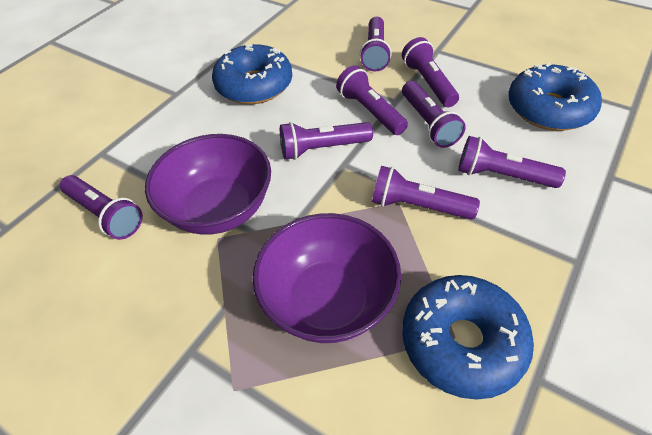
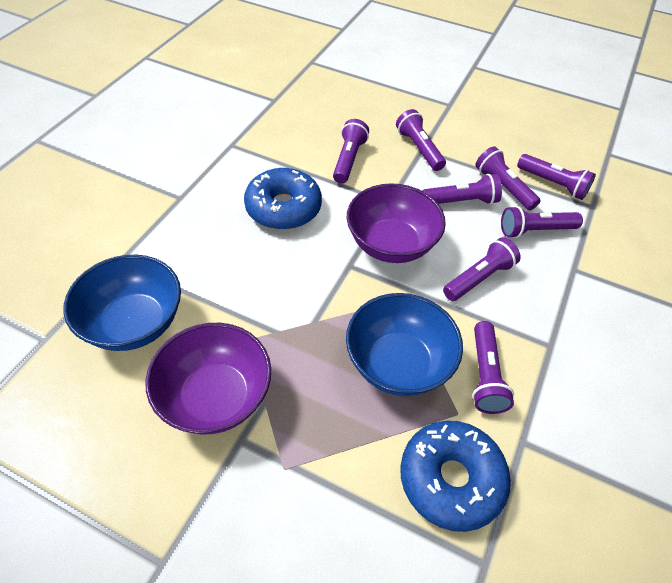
blue bowl: none = 0 -> [63,255,181,351] [346,293,463,396] = 2
blue donut: [212,44,292,104] [402,275,534,400] [508,63,602,131] = 3 -> [244,168,322,230] [400,421,511,532] = 2

